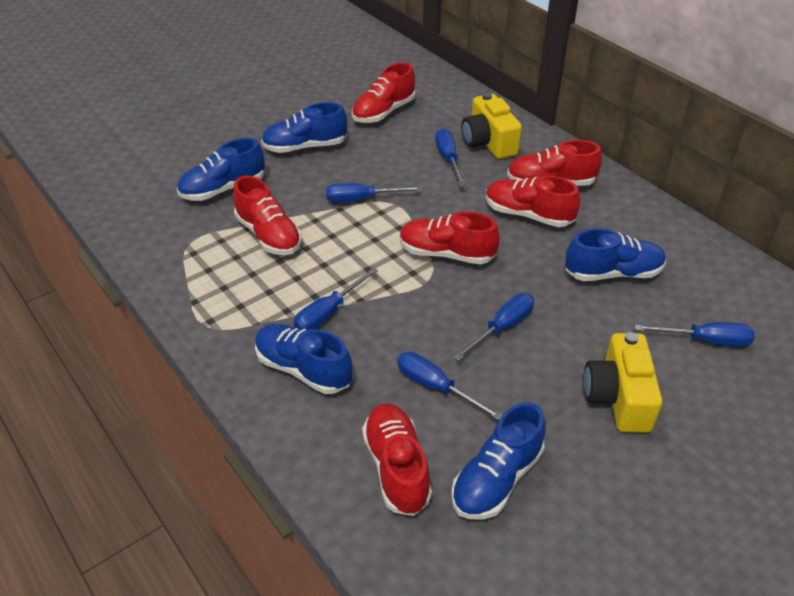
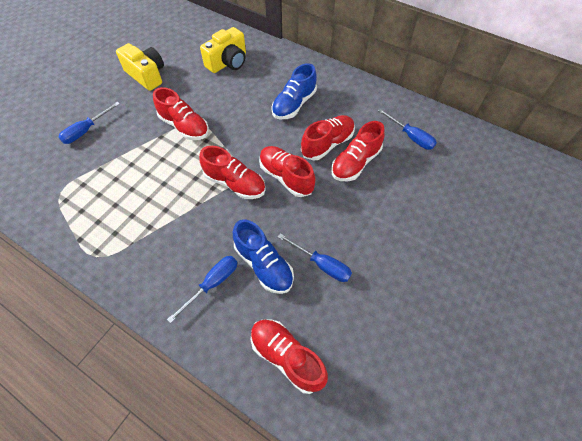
blue screwdriver: [294,268,378,330] [326,183,422,202] [397,352,502,420] [435,128,465,186] [454,293,534,361] [634,322,755,347] = 6 -> [58,102,120,144] [167,256,237,323] [278,233,352,282] [378,109,437,150] = 4
blue shoe: [177,138,265,201] [255,324,352,394] [261,102,347,153] [451,402,546,519] [565,228,666,281] = 5 -> [233,220,294,294] [271,63,317,119] = 2

